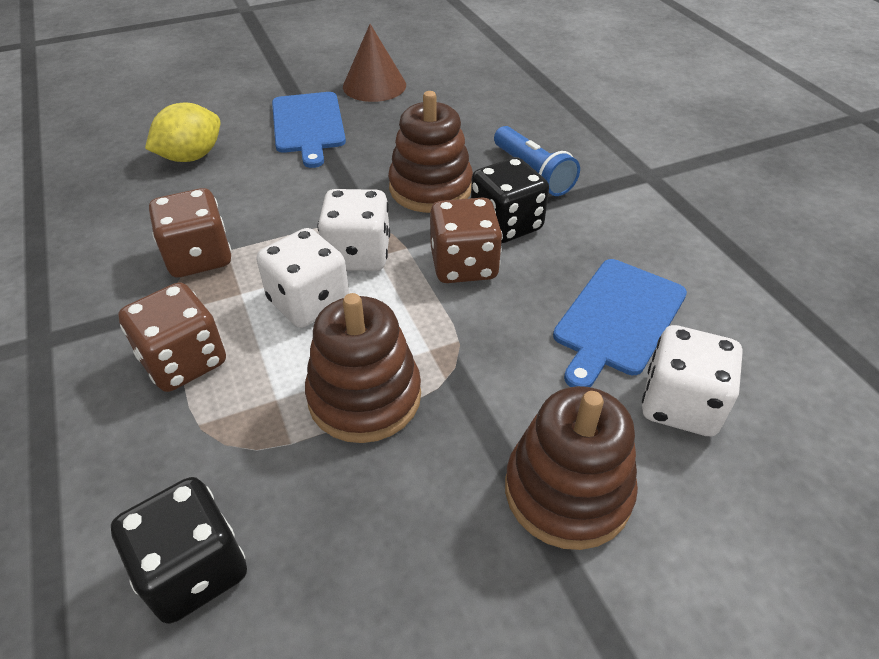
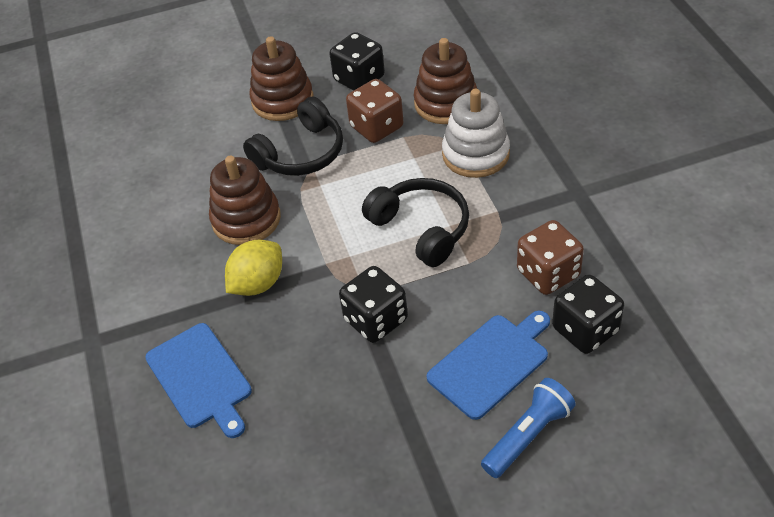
black dice: [111,477,247,624] [471,157,549,243] = 2 -> [329,32,385,91] [339,266,408,343] [552,275,624,354] = 3
black headphones: none = 0 -> [243,97,343,176] [362,178,469,267] = 2
brown cone: [343,24,406,102] = 1 -> none = 0
brown dice: [118,282,226,392] [149,188,232,277] [430,198,503,283] = 3 -> [346,79,403,143] [517,220,584,295] = 2
white dice: [256,228,349,328] [317,189,390,271] [642,325,743,436] = 3 -> none = 0
white stacking toy: none = 0 -> [442,89,510,178] = 1

